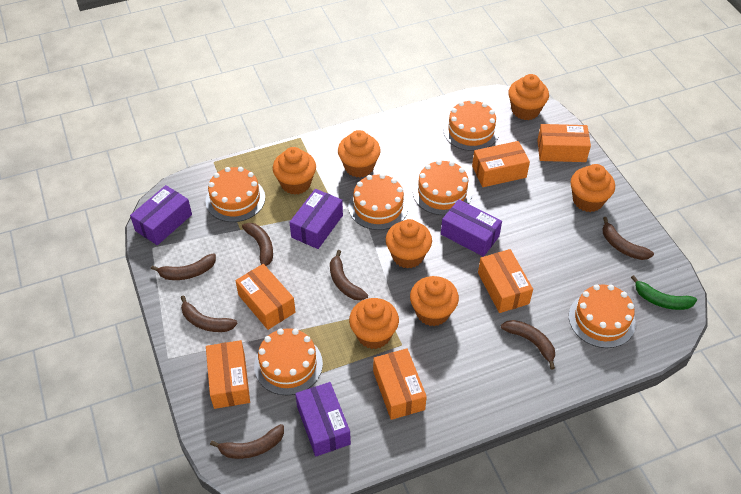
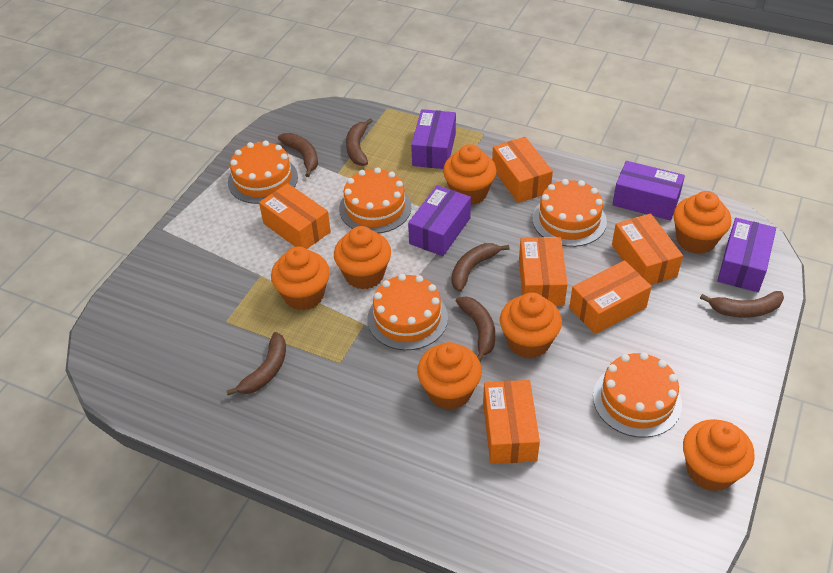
brown banana: [151,253,216,280] [181,295,238,332] [210,424,284,459] [242,223,273,266] [330,250,368,300] [501,320,555,370] [602,217,654,260] = 7 -> [226,332,286,395] [278,133,318,177] [346,118,373,166] [452,243,509,292] [456,296,495,362] [700,291,784,318] = 6
green banana: [631,275,697,310] = 1 -> none = 0
orange cake: [206,167,265,222] [254,328,323,395] [349,174,408,230] [413,160,472,215] [443,99,499,151] [569,284,636,348] = 6 -> [228,140,298,204] [339,167,412,233] [367,274,448,350] [532,179,607,247] [593,352,682,438] = 5

